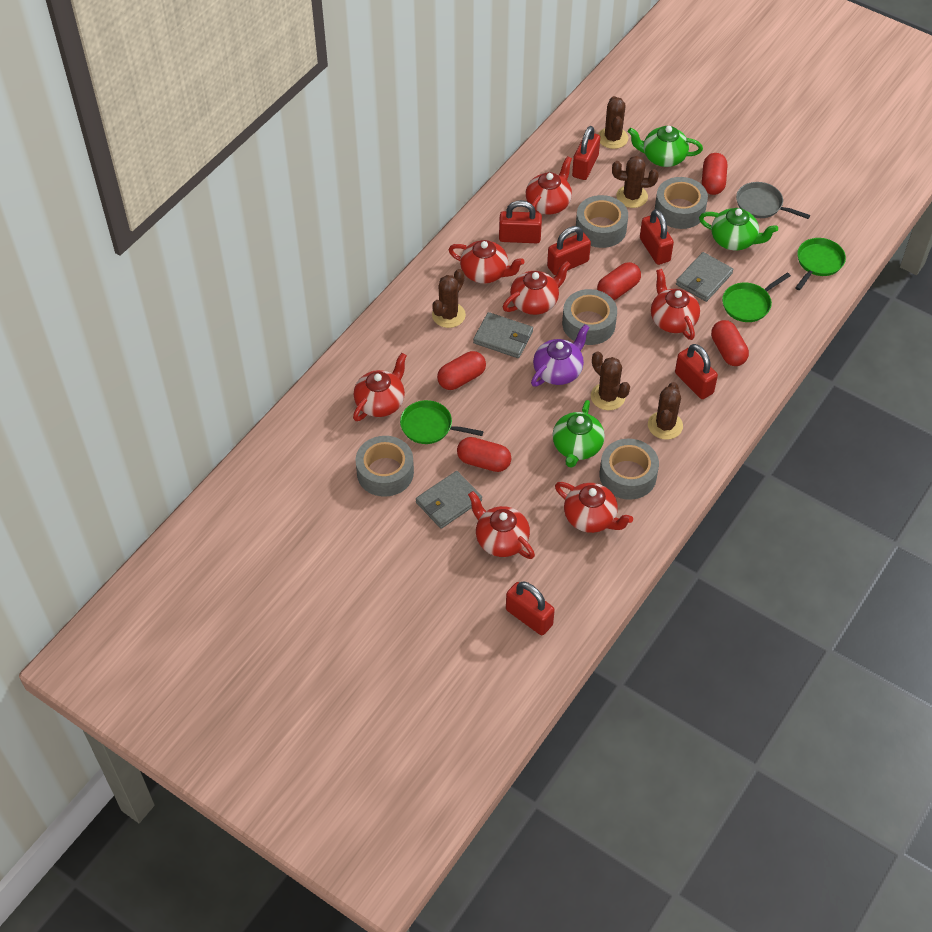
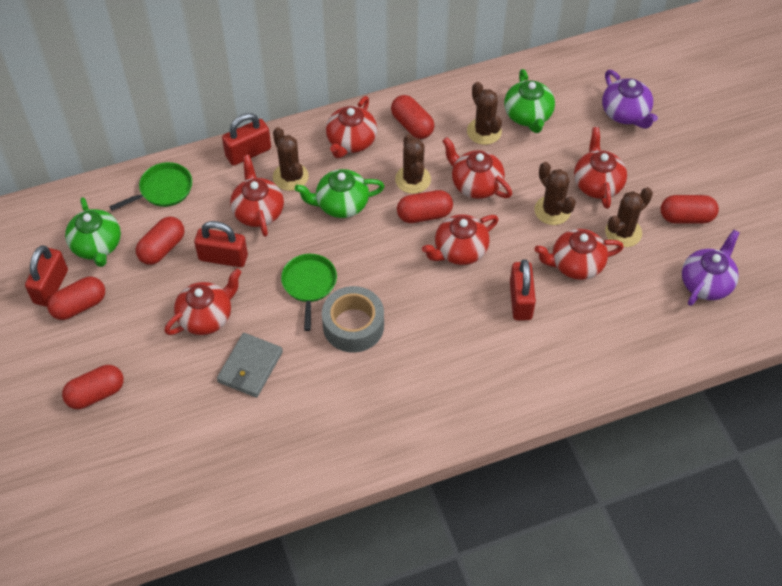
green pan: [400,400,484,444] [722,273,791,322] [795,238,846,290] = 3 -> [109,162,192,211] [281,254,337,331] = 2
grey pan: [736,182,810,219] = 1 -> none = 0
grey tape: [355,436,414,497] [562,289,617,345] [576,195,628,248] [600,439,659,500] [655,177,708,229] = 5 -> [322,286,384,353] = 1
grey wallet: [416,471,482,529] [473,312,533,358] [676,252,733,302] = 3 -> [217,333,283,398] = 1
purple teapot: [531,324,589,387] = 1 -> [602,70,658,129] [682,230,740,306] = 2
red capsule: [437,351,486,390] [457,437,511,472] [597,262,641,300] [702,153,727,195] [711,320,749,366] = 5 -> [47,277,105,320] [62,365,124,409] [136,217,185,265] [391,95,434,139] [397,190,453,223] [661,195,719,223] = 6
red padlock: [499,200,542,243] [506,582,555,635] [547,226,591,275] [572,126,600,180] [640,209,674,265] [675,344,718,399] = 6 -> [25,245,68,307] [194,221,248,267] [222,113,271,166] [510,259,536,321] = 4

